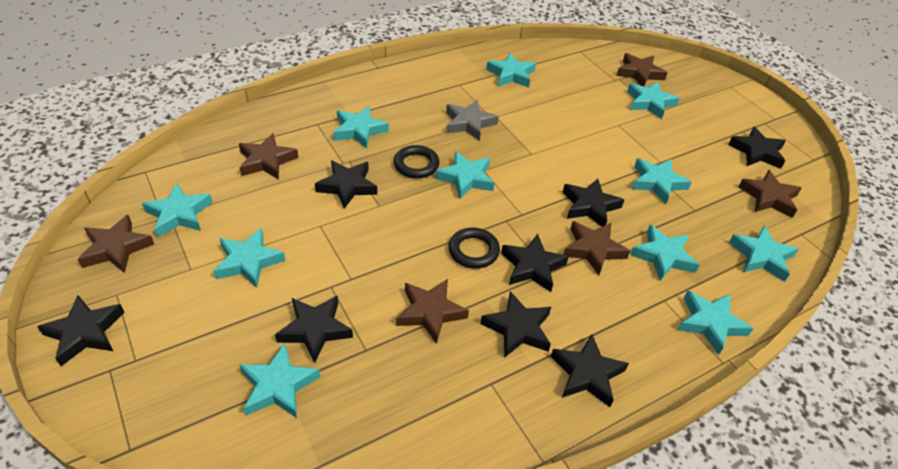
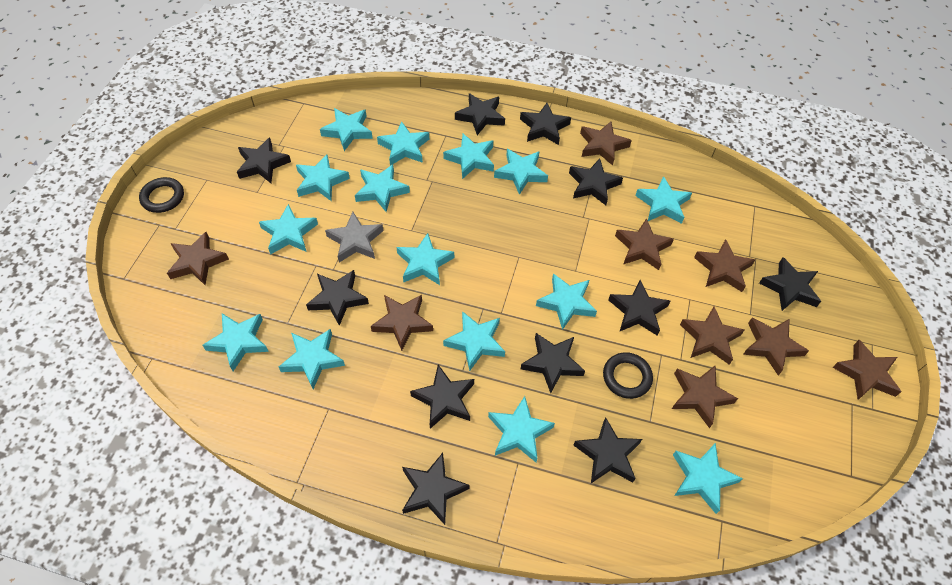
black star: [37,295,125,366] [275,295,353,363] [315,160,377,209] [480,291,551,358] [501,234,569,292] [551,334,629,407] [563,178,624,227] [728,127,786,169] = 8 -> [237,137,291,183] [306,270,369,326] [402,453,470,525] [410,365,474,429] [455,93,505,135] [520,103,571,145] [521,333,585,393] [569,158,623,205] [573,417,642,483] [608,280,670,335] [759,257,821,311] = 11
brown star: [77,215,154,273] [239,133,298,180] [396,279,469,344] [563,221,630,276] [617,53,668,86] [738,170,802,218] = 6 -> [167,232,229,285] [371,295,433,351] [580,121,632,166] [615,218,674,270] [672,365,738,428] [680,307,744,365] [694,239,755,292] [743,318,809,375] [832,340,901,400] = 9
turquoise star: [142,183,213,237] [213,228,286,288] [239,343,320,418] [333,106,389,149] [435,151,494,199] [486,53,536,87] [627,82,680,119] [630,225,699,281] [632,158,692,204] [678,290,754,355] [729,226,799,282] = 11 -> [202,314,269,371] [259,204,318,254] [279,329,345,389] [296,154,350,201] [320,108,373,151] [355,164,410,212] [377,121,429,166] [396,233,454,285] [443,134,494,179] [443,311,505,371] [488,396,555,462] [494,149,548,195] [536,273,597,330] [635,176,692,224] [673,443,743,514] = 15

